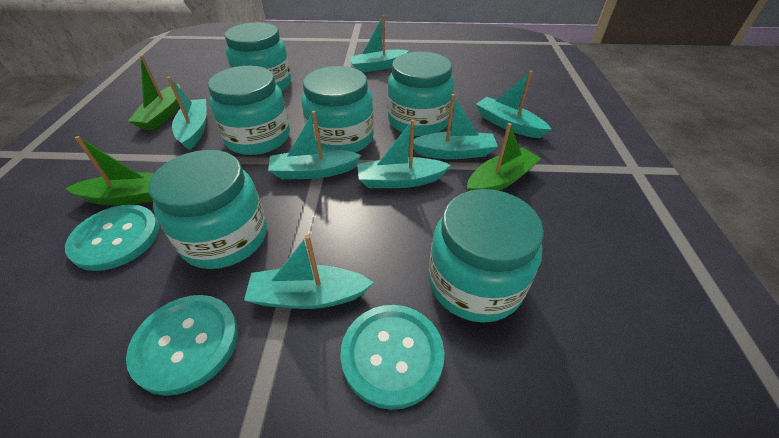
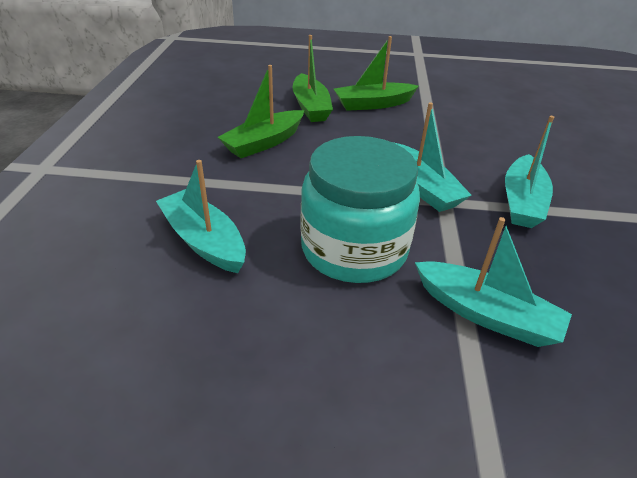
turquoise boat: [167,77,207,150] [244,235,374,309] [268,111,361,179] [348,15,409,72] [357,119,451,188] [409,94,498,159] [476,70,551,138] = 7 -> [156,160,246,273] [393,102,472,212] [415,217,572,347] [505,116,554,228] = 4
turquoise button: [65,205,159,271] [126,295,238,396] [340,305,445,410] = 3 -> none = 0
turquoise jar: [149,150,267,269] [208,66,290,155] [225,22,291,91] [302,66,374,153] [388,52,454,136] [429,189,544,323] = 6 -> [300,136,420,283] = 1

